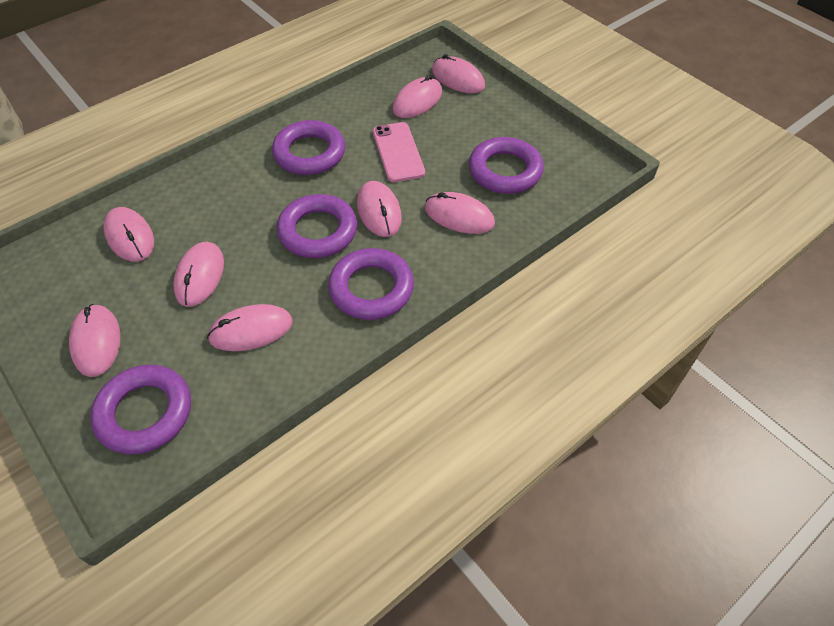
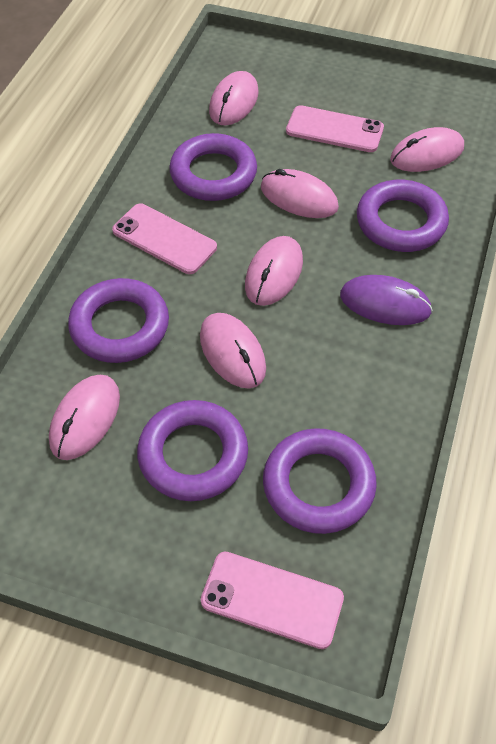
pink mouse: [69,304,121,377] [103,207,154,262] [173,242,224,307] [207,304,293,351] [357,181,402,237] [392,75,442,118] [425,192,495,234] [432,54,485,93] = 8 -> [49,375,120,460] [200,313,266,388] [209,71,259,126] [245,236,303,306] [261,169,339,218] [390,127,464,172] = 6
pink phone: [373,122,425,182] = 1 -> [112,204,217,274] [201,552,344,649] [286,105,384,152] = 3
purple mouse: none = 0 -> [340,275,433,325] = 1

